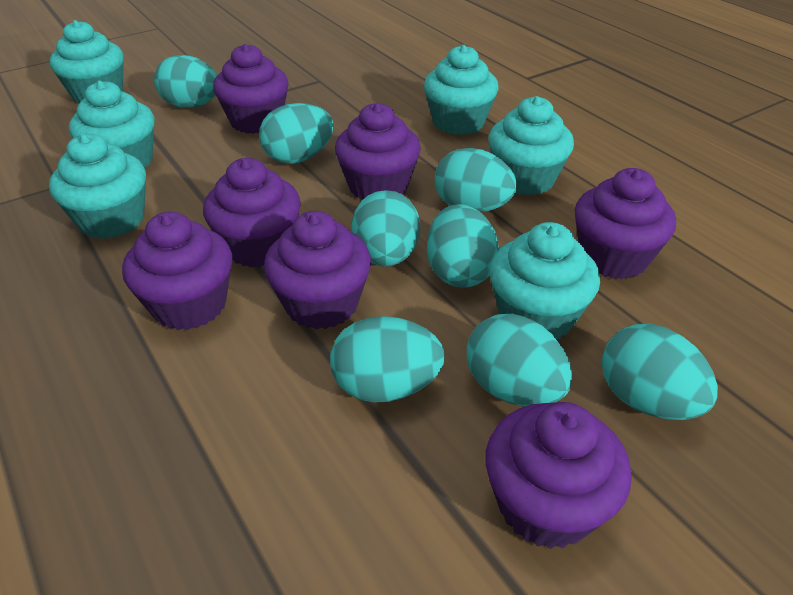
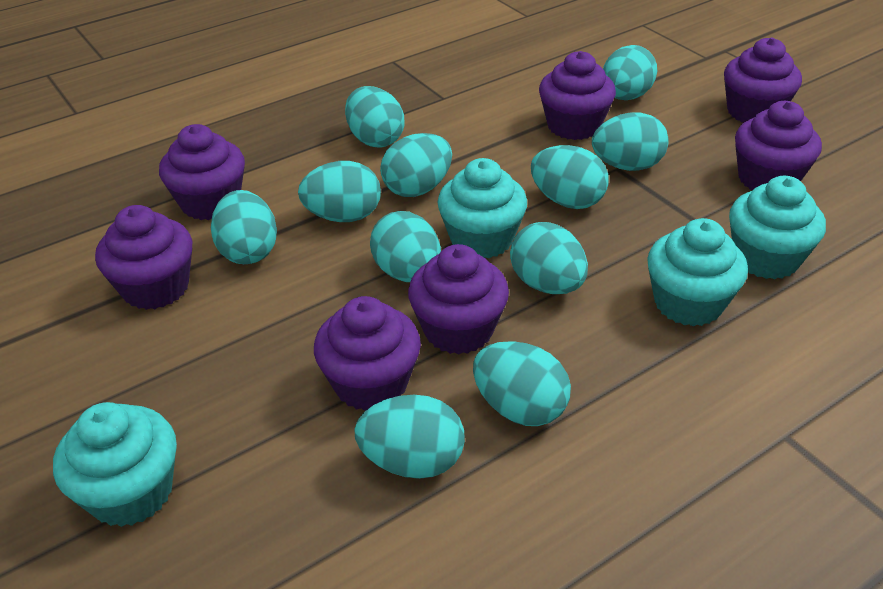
turquoise cupcake: [49,134,146,239] [50,20,124,104] [69,81,155,168] [424,45,499,135] [488,96,574,195] [490,222,600,339] = 6 -> [53,402,177,527] [437,158,527,258] [647,218,748,326] [729,176,826,279] = 4
turquoise egg: [154,55,218,108] [259,103,333,164] [330,316,445,403] [352,190,420,267] [427,204,499,288] [435,148,517,212] [467,314,572,406] [602,324,718,420] = 8 -> [211,190,277,264] [298,161,381,222] [345,86,404,148] [354,395,465,479] [370,211,441,282] [380,133,452,197] [473,341,571,426] [510,222,588,294] [531,145,609,209] [592,112,669,171] [603,45,657,100] = 11

